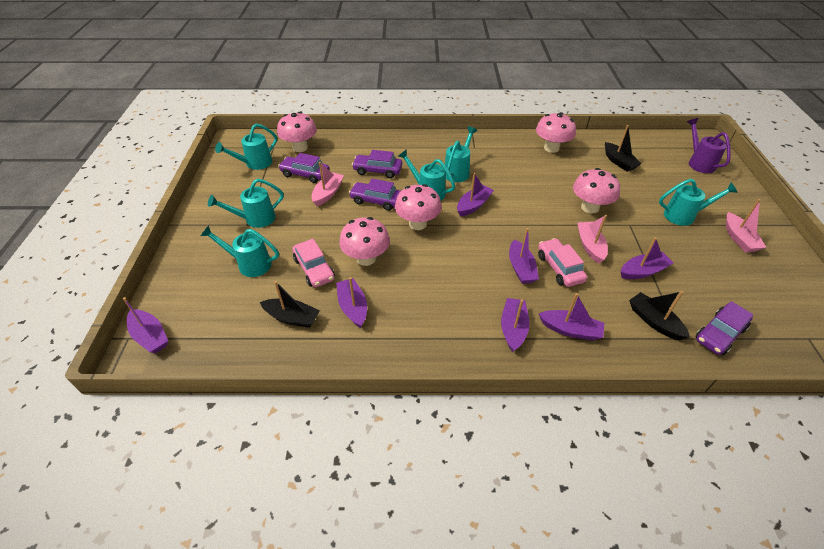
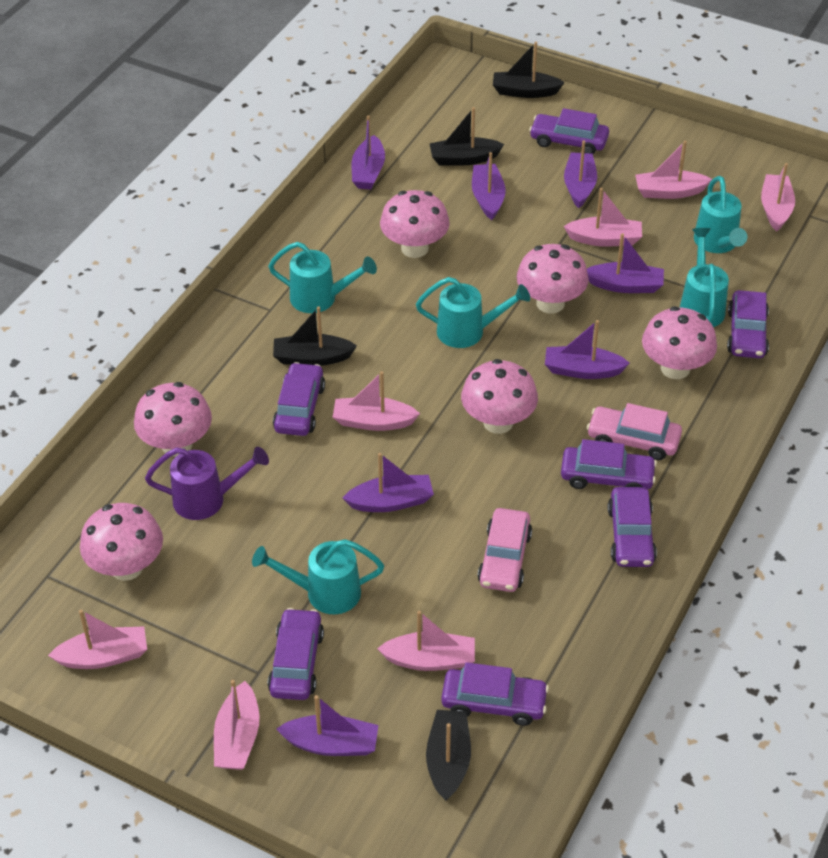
black boat: [260,281,320,328] [605,125,642,172] [629,291,690,340] = 3 -> [273,307,357,366] [426,710,471,801] [429,107,504,166] [493,42,565,98] = 4
pink boat: [311,162,344,206] [577,215,608,264] [726,199,767,252] = 3 -> [48,609,147,669] [214,680,259,770] [333,371,420,431] [377,611,475,671] [564,188,642,247] [635,141,712,199] [761,163,795,231] = 7
pink mushroom: [277,112,317,152] [339,217,390,266] [395,184,442,230] [536,112,576,153] [573,168,620,214] = 5 -> [80,503,163,581] [134,382,212,457] [380,190,450,258] [461,359,538,434] [517,244,589,314] [642,306,717,379] = 6
purple car: [278,153,329,183] [349,179,401,211] [352,150,402,178] [695,301,753,355] = 4 -> [267,608,324,700] [273,362,325,436] [441,662,549,726] [529,108,609,154] [561,439,657,489] [608,487,657,567] [727,290,769,358] = 7
turquoise watering can: [201,225,279,277] [208,179,284,228] [215,124,277,170] [398,149,455,201] [445,127,477,182] [659,179,738,226] = 6 -> [252,539,384,614] [268,242,377,313] [416,277,530,348] [679,228,729,327] [694,176,747,253] = 5

